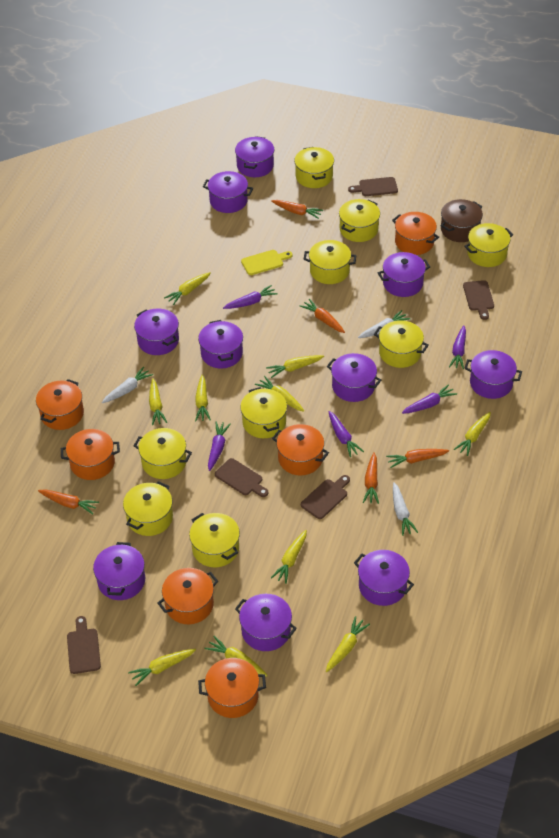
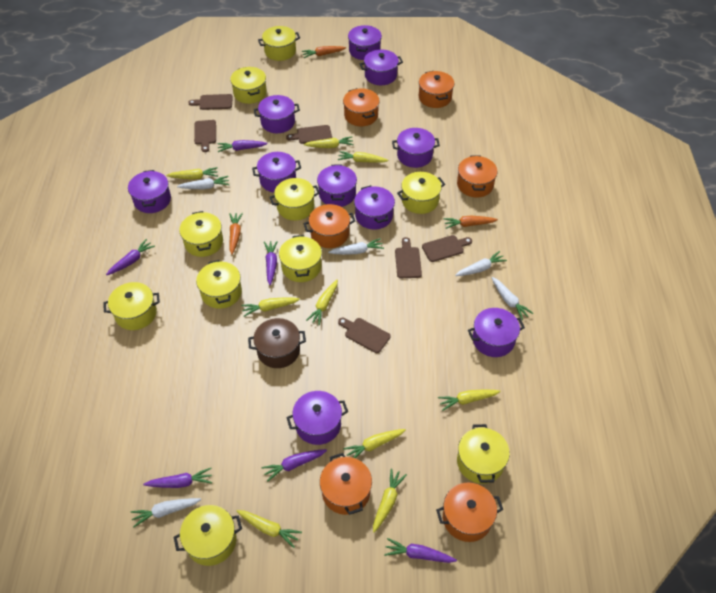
brown cutting board: [67,616,101,674] [215,458,268,497] [301,475,350,519] [348,177,398,196] [463,280,494,320] = 5 -> [188,94,233,110] [194,120,216,152] [286,125,332,144] [338,318,391,353] [395,237,422,278] [422,235,472,262] = 6
orange carrot: [38,489,99,514] [271,200,323,219] [300,299,345,333] [363,452,379,504] [386,449,449,468] = 5 -> [229,213,243,255] [302,46,346,58] [443,216,498,229] = 3
purple carrot: [208,422,231,471] [223,285,278,309] [328,411,364,457] [402,384,457,414] [449,325,466,369] = 5 -> [106,239,155,275] [143,468,212,488] [217,140,268,152] [261,449,327,482] [264,241,278,285] [384,538,457,563] = 6
white carrot: [102,367,153,403] [358,310,410,338] [393,482,418,536] = 3 -> [131,498,201,528] [177,176,230,189] [328,238,384,255] [455,251,507,276] [491,277,533,320] = 5
yellow carrot: [128,649,196,686] [149,378,168,425] [164,272,211,305] [195,375,211,421] [204,636,268,677] [255,376,304,412] [266,355,324,378] [271,530,307,584] [326,616,370,672] [454,412,491,456] = 10 -> [166,167,218,180] [236,510,302,548] [241,298,300,317] [304,136,354,148] [306,280,338,325] [338,151,388,163] [343,429,406,458] [373,468,407,533] [438,390,501,411] = 9
yellow cutting board: [241,250,293,275] = 1 -> none = 0
yellow pot: [123,481,173,536] [133,428,192,479] [189,513,240,567] [240,387,287,438] [294,147,334,188] [303,240,357,284] [339,199,380,242] [374,320,429,368] [464,223,513,267] = 9 -> [103,282,160,330] [174,505,242,566] [179,211,223,257] [196,260,242,309] [230,67,267,104] [258,26,300,61] [269,178,320,221] [279,235,322,282] [397,172,445,214] [457,424,510,484] = 10

